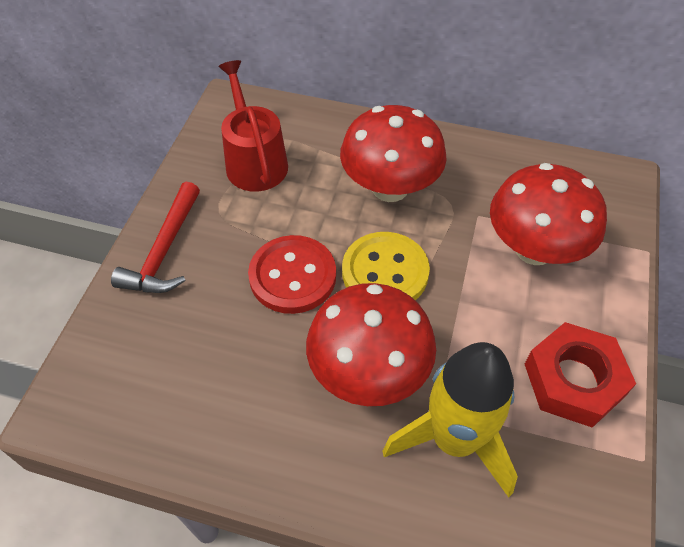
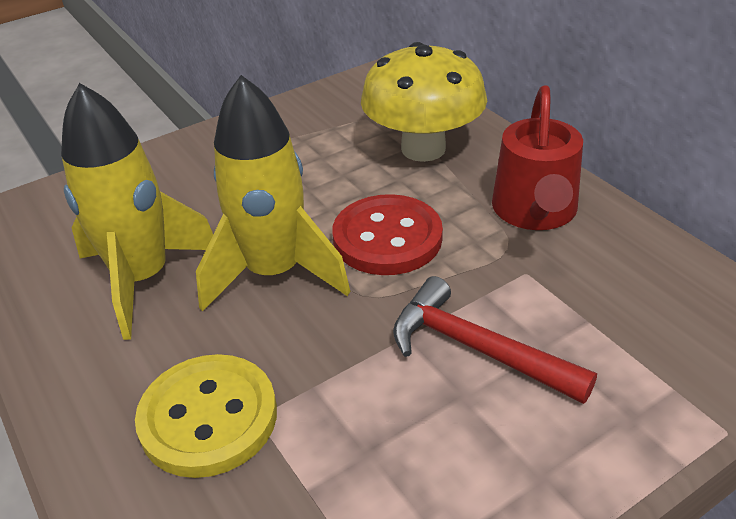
red mushroom: [306,283,436,406] [340,105,447,202] [490,163,607,265] = 3 -> none = 0
red nut: [524,322,636,428] = 1 -> none = 0
yellow mushroom: none = 0 -> [361,42,487,162] = 1
yellow rocket: [382,342,518,497] = 1 -> [61,83,213,340] [196,75,350,312] = 2

